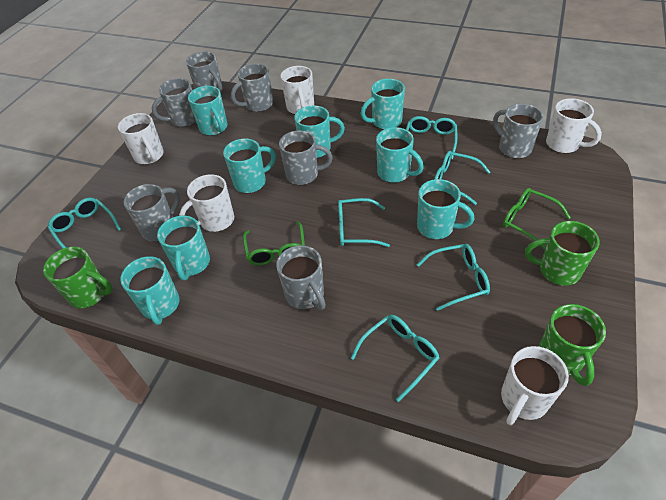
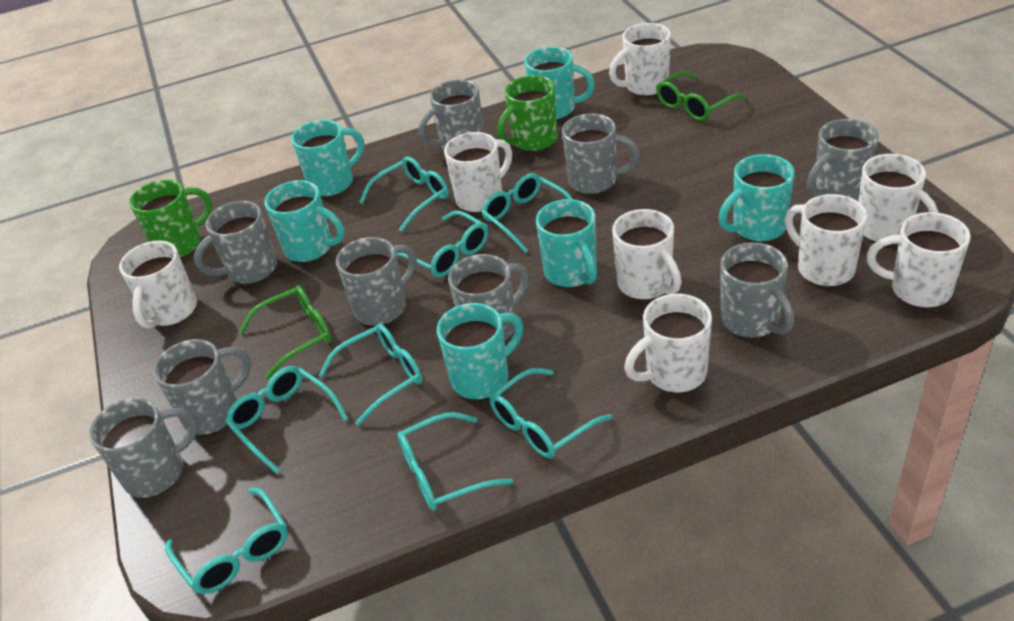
green mug: [43,247,113,308] [525,221,600,286] [539,304,606,386] = 3 -> [129,179,212,258] [497,75,558,151] = 2
grey mug: [124,184,180,242] [152,78,196,127] [186,51,223,93] [231,64,273,112] [276,245,325,310] [279,131,333,185] [493,104,543,159] = 7 -> [89,398,199,498] [153,339,251,435] [194,201,277,284] [336,237,417,326] [419,80,484,150] [448,254,529,341] [562,113,640,194] [721,242,795,338] [807,119,879,201] = 9
turquoise glasses: [48,198,121,248] [338,198,390,247] [351,315,439,402] [406,116,457,160] [417,244,490,311] [434,151,490,205] = 6 -> [165,488,288,594] [225,366,348,474] [319,324,423,426] [359,157,449,232] [396,211,488,277] [397,412,513,511] [481,173,573,253] [490,368,613,458] = 8
turquoise mug: [120,256,179,325] [157,216,210,280] [188,86,228,136] [223,139,276,193] [294,106,345,158] [360,79,405,130] [376,127,424,183] [417,179,474,239] = 8 -> [264,180,345,263] [291,120,364,197] [437,303,523,400] [524,47,595,120] [536,199,597,288] [719,154,795,242] = 6
white mug: [118,113,164,165] [179,174,234,232] [281,66,314,114] [501,346,569,425] [546,98,602,153] = 5 -> [119,240,197,329] [444,132,512,213] [609,23,671,96] [612,209,682,300] [624,294,712,393] [785,194,867,287] [858,154,939,242] [867,212,971,308] = 8

